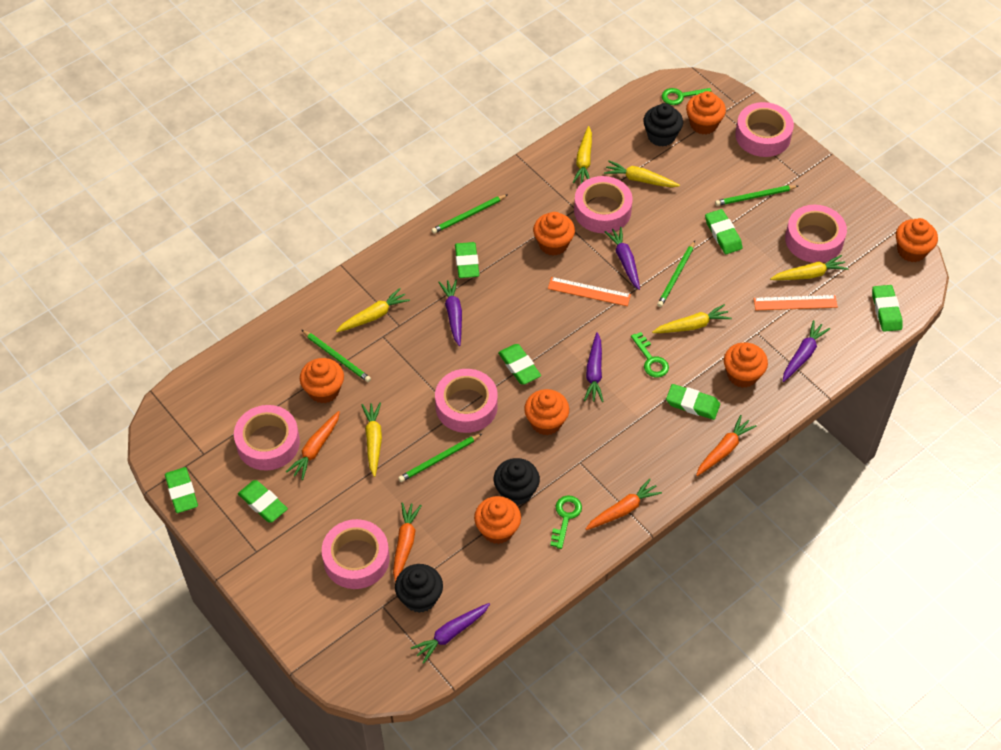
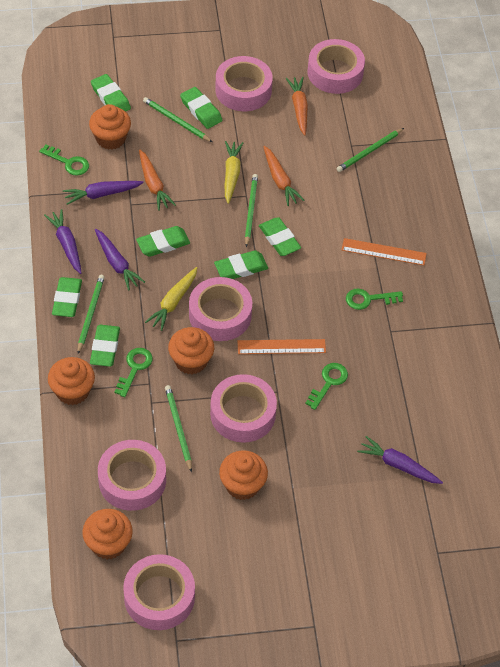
black cupcake: [395,564,443,613] [494,458,540,505] [643,103,683,147] = 3 -> none = 0
green key: [550,496,582,549] [631,332,669,378] [662,88,711,105] = 3 -> [39,144,89,176] [114,348,153,397] [305,363,348,410] [346,289,403,310] = 4
orange carrot: [286,411,340,480] [393,502,422,582] [586,479,662,530] [696,415,756,476] = 4 -> [139,149,176,211] [263,146,305,206] [286,77,308,136] = 3
orange cupcake: [300,358,344,404] [474,496,521,544] [524,389,569,435] [533,212,575,256] [686,91,726,135] [724,342,768,388] [896,218,938,262] = 7 -> [48,357,95,405] [82,509,133,559] [89,104,131,150] [168,327,214,374] [219,450,268,500] = 5
purple carrot: [411,603,490,664] [438,279,462,346] [584,332,604,402] [604,227,640,290] [783,320,830,382] = 5 -> [44,209,82,274] [63,181,144,205] [95,229,145,291] [357,436,443,484] = 4
yellow carrot: [336,288,410,332] [361,403,382,477] [573,126,592,184] [604,161,680,187] [652,304,732,333] [770,255,849,280] = 6 -> [145,267,197,331] [225,141,243,204] = 2

